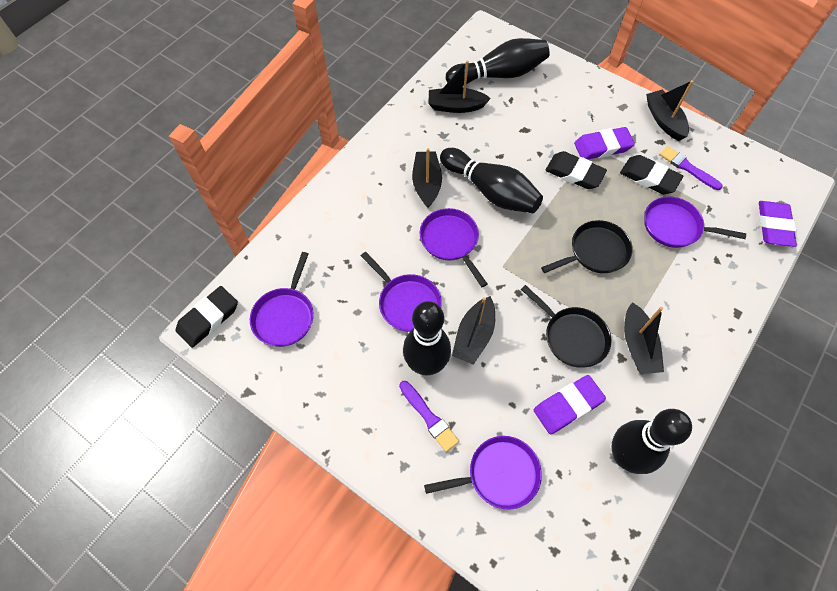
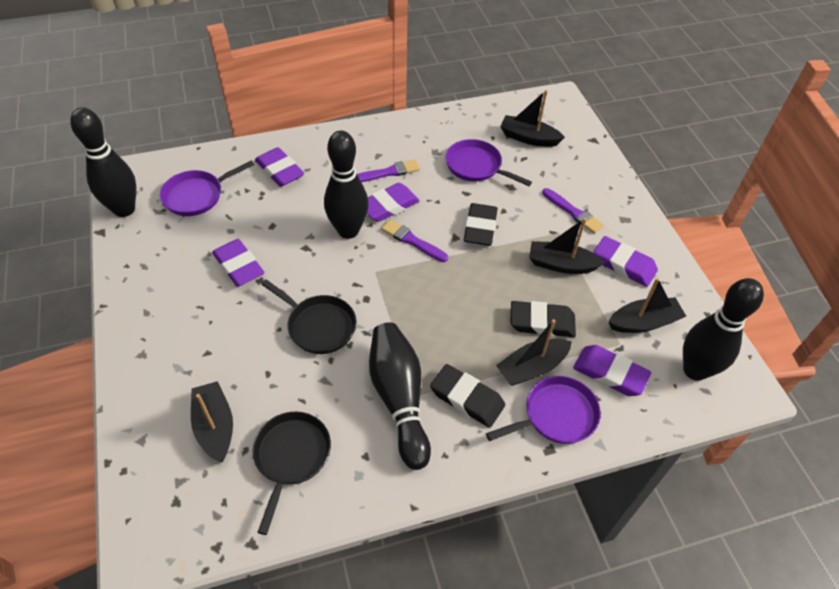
purple brush: [399,381,459,452] [659,146,723,190] = 2 -> [357,160,420,182] [381,219,448,262] [542,188,604,234] = 3
purple eraser: [534,375,606,434] [574,127,635,159] [759,201,797,247] = 3 -> [212,239,265,287] [255,147,304,187] [367,183,420,222] [573,345,651,396] [593,236,658,287] = 5
purple pan: [250,252,314,347] [361,252,442,332] [420,208,487,287] [424,436,542,510] [644,197,746,248] = 5 -> [160,161,254,216] [446,139,532,186] [486,376,601,444] = 3

